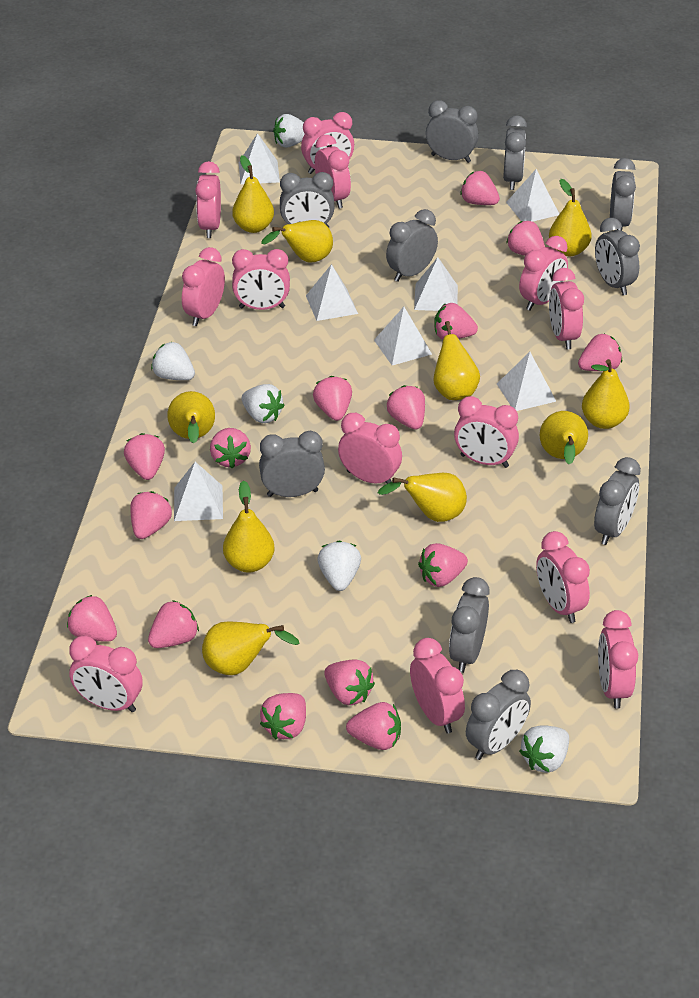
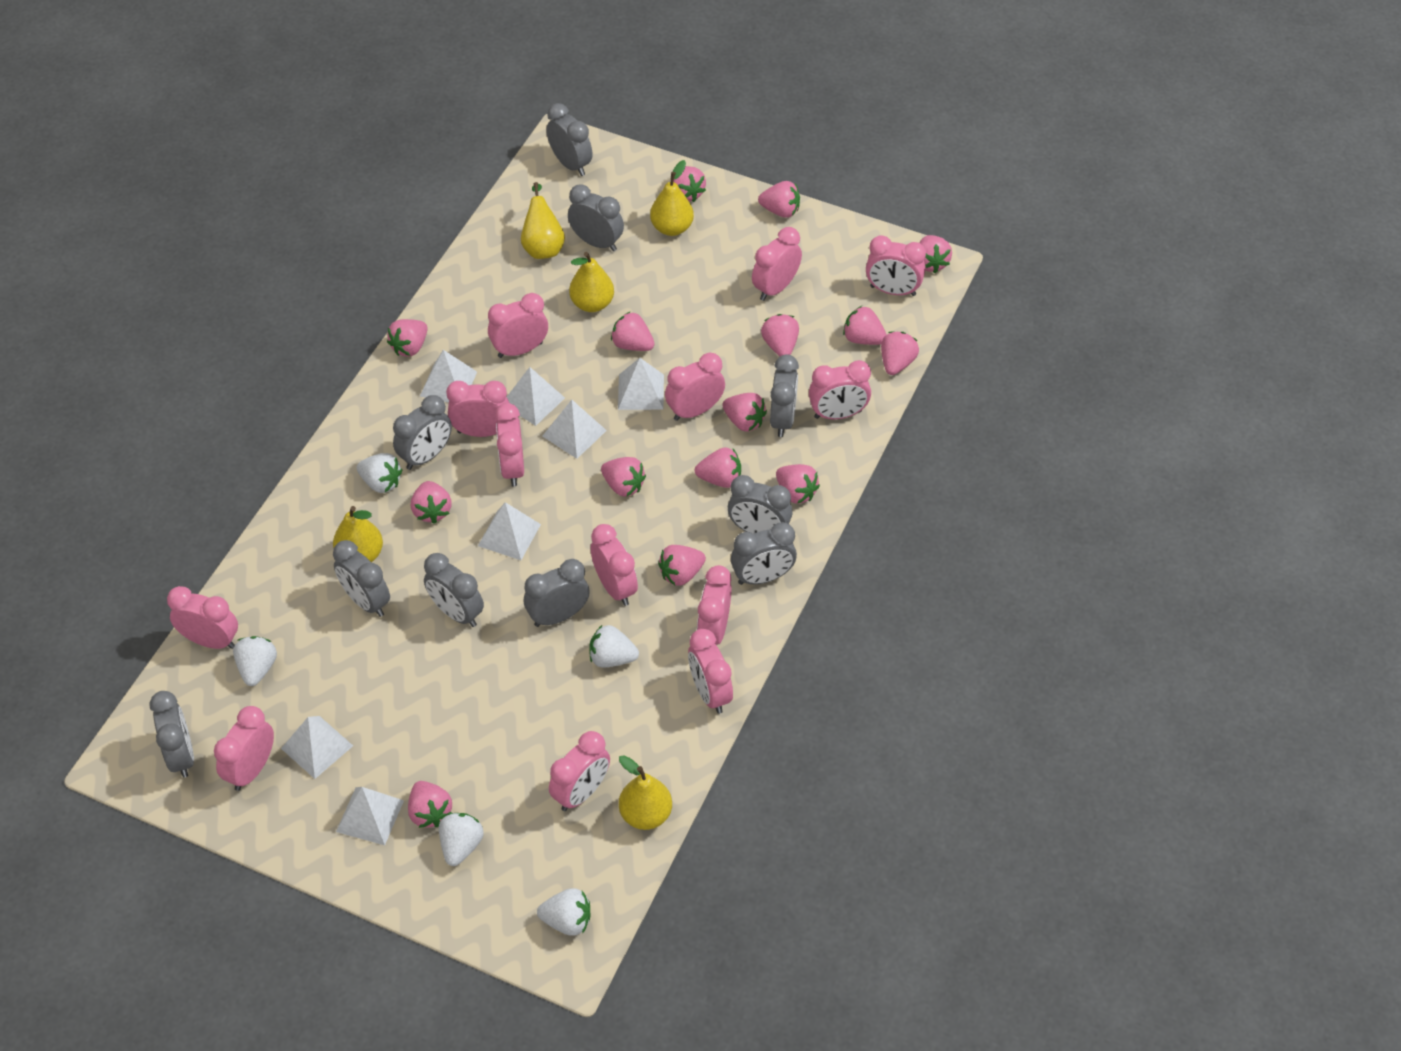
yellow pear: [167,391,215,444] [202,621,300,675] [223,481,275,573] [232,155,274,233] [261,220,333,263] [378,473,467,522] [433,321,480,400] [540,411,588,464] [549,179,592,256] [582,359,630,429] = 10 -> [333,506,383,562] [521,182,565,259] [569,252,614,312] [619,755,672,830] [650,160,694,236] = 5

